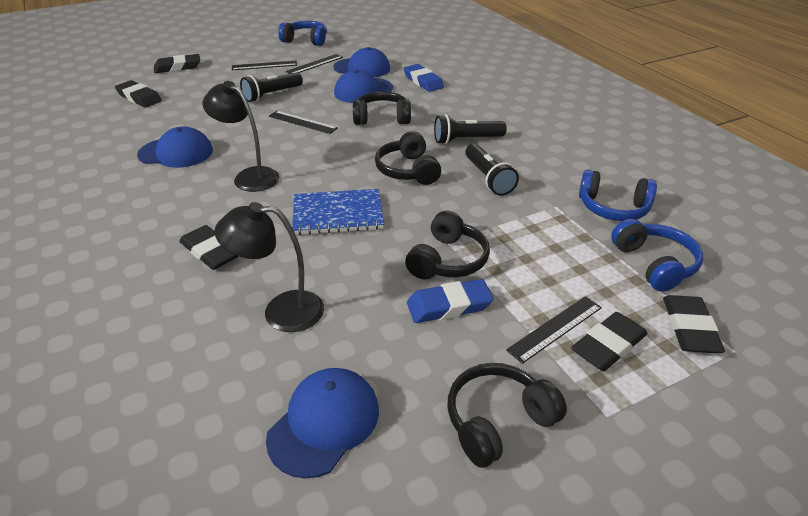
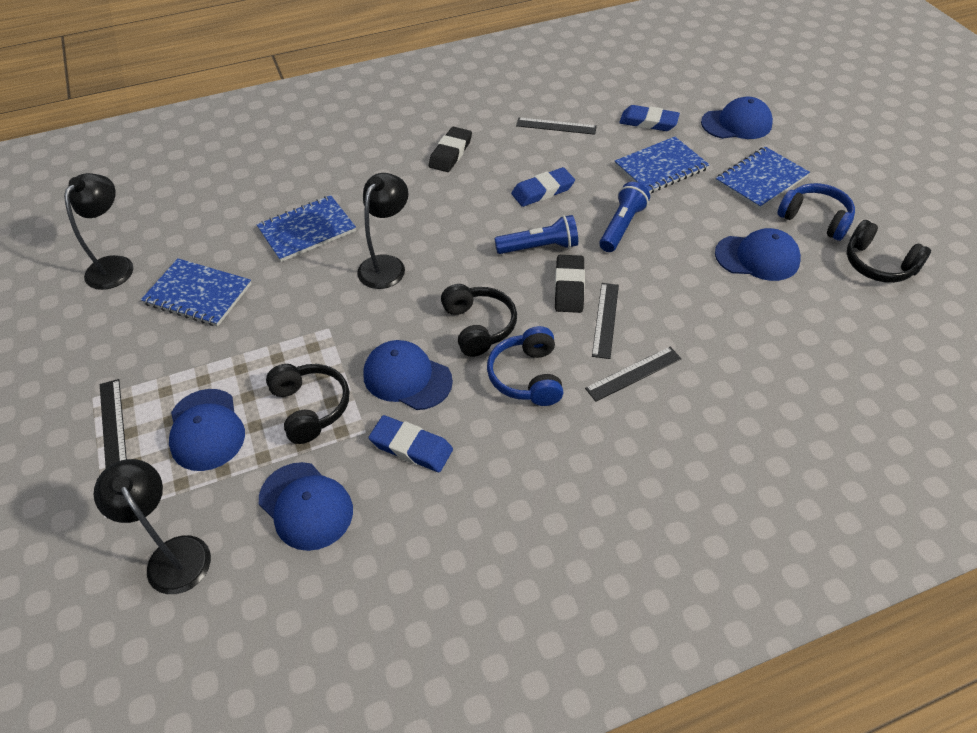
black eraser: [115,80,162,108] [154,54,200,73] [180,225,239,270] [571,312,648,371] [663,295,725,353] = 5 -> [429,127,472,172] [555,255,585,313] = 2
black flashlight: [240,72,303,102] [434,114,507,144] [465,144,519,196] = 3 -> none = 0
black headphones: [353,91,411,125] [375,131,441,185] [405,211,490,279] [447,363,567,468] = 4 -> [266,364,349,444] [441,284,517,357] [847,220,931,283] = 3
black lamp: [203,81,280,192] [215,202,324,332] = 2 -> [64,173,133,290] [94,459,211,594] [357,173,408,289] = 3
blue cap: [137,126,213,168] [266,368,379,478] [333,47,390,77] [334,70,393,103] = 4 -> [169,389,245,471] [259,462,353,551] [363,340,453,410] [701,97,773,139] [715,228,801,281] = 5
blue eraser: [403,64,444,92] [407,279,494,323] = 2 -> [369,415,453,472] [511,167,575,207] [619,105,680,131] = 3
blue flashlight: none = 0 -> [494,215,578,254] [599,182,650,252] = 2
blue headphones: [278,21,327,46] [579,170,657,221] [611,219,703,292] = 3 -> [487,326,563,406] [777,183,855,241] = 2
blue notebook: [292,189,384,235] = 1 -> [141,258,251,327] [257,195,356,262] [615,137,710,193] [715,147,810,209] = 4

